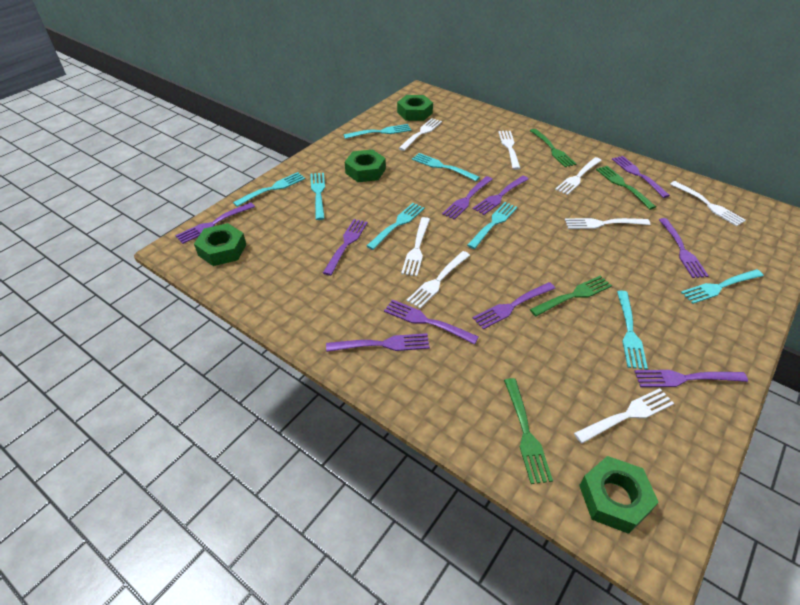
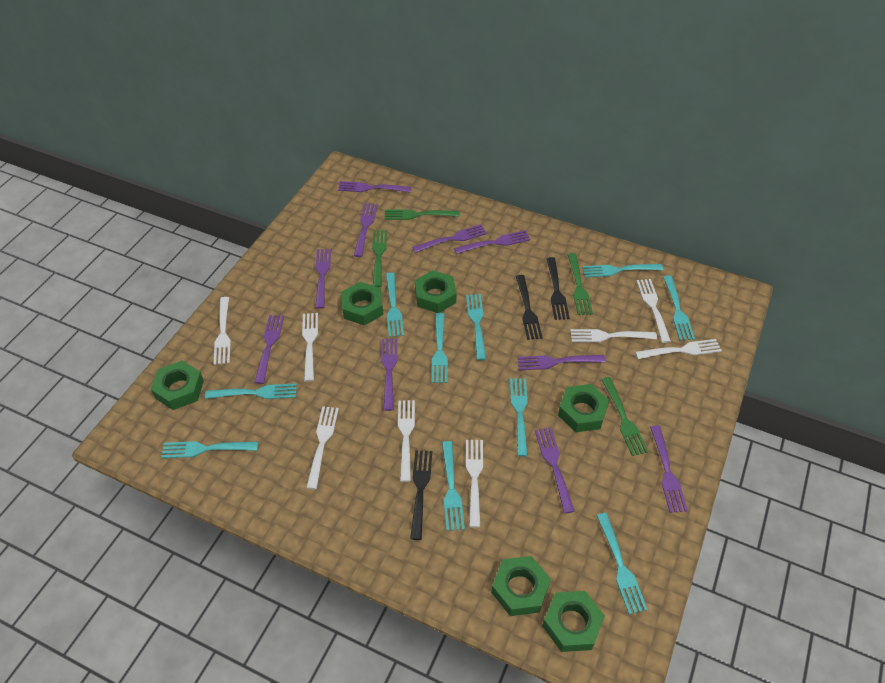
black fork: none = 0 -> [410,450,432,540] [516,275,543,340] [546,257,570,320] = 3
green nut: [194,223,246,266] [345,149,386,182] [397,95,433,121] [579,456,659,534] = 4 -> [151,361,204,410] [341,282,383,325] [415,270,456,313] [491,556,551,616] [542,591,605,652] [558,384,609,432] = 6
turquoise fork: [233,172,305,207] [310,173,325,220] [344,124,411,139] [367,203,425,250] [412,153,480,181] [467,202,517,249] [617,291,648,370] [681,269,764,304] = 8 -> [161,441,258,458] [205,383,297,399] [386,272,404,337] [432,313,448,383] [442,441,465,531] [466,294,486,360] [510,378,528,457] [582,264,663,277] [596,513,648,614] [663,275,695,340] = 10

